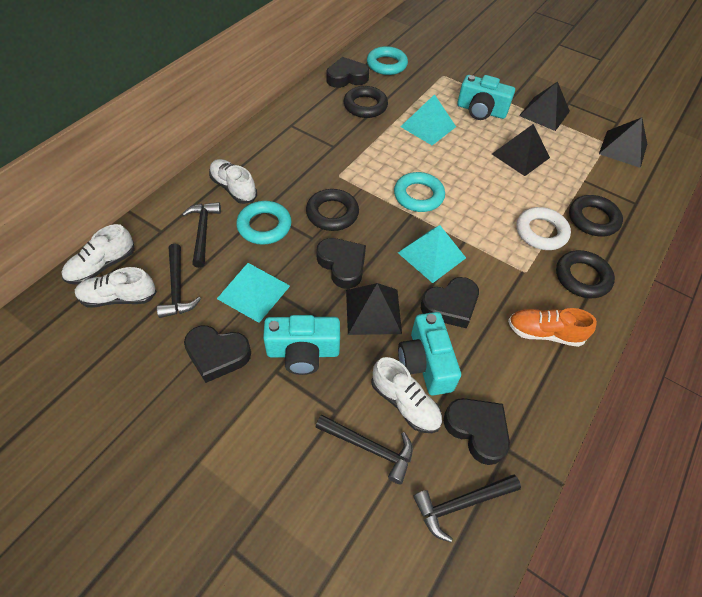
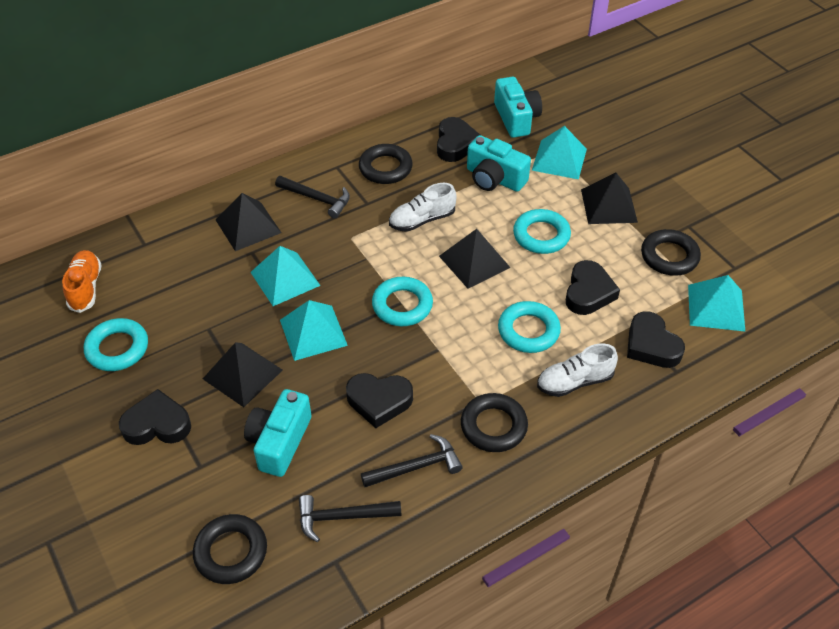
black hammer: [157,244,201,318] [182,202,221,268] [315,414,413,484] [413,475,521,542] = 4 -> [275,176,350,218] [299,495,402,542] [361,434,463,487] = 3
turquoise pyramid: [217,263,290,323] [398,225,466,283] [400,94,456,145] = 3 -> [250,246,321,306] [280,300,348,361] [532,126,587,179] [688,275,745,331] = 4
turquoise ring: [236,201,291,245] [367,46,408,75] [394,172,445,212] = 3 -> [84,318,148,371] [372,277,433,326] [498,301,561,353] [513,209,571,254] = 4
white ring: [516,207,571,250] = 1 -> none = 0
white shoe: [61,224,135,285] [75,267,157,307] [209,159,257,204] [371,357,442,433] = 4 -> [389,183,457,232] [537,343,618,397] = 2

